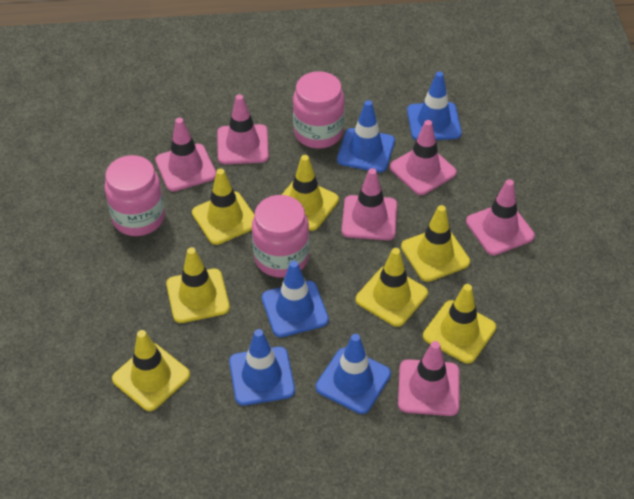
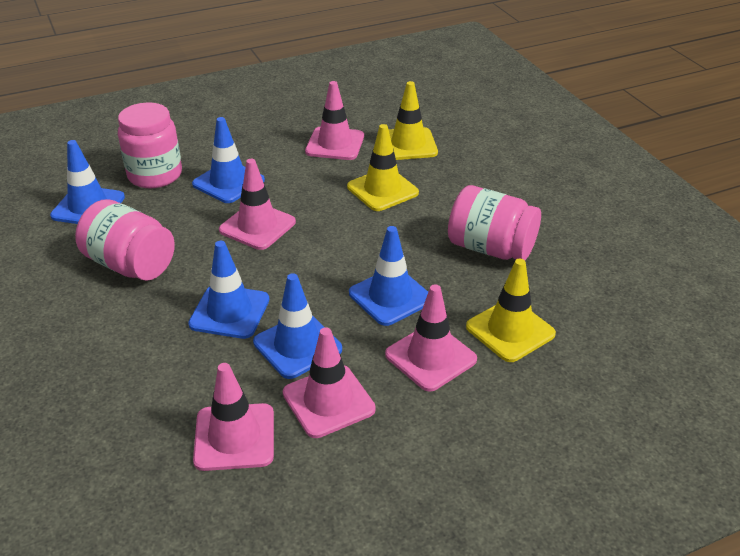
pink traffic cone: [155,118,216,192] [217,94,269,164] [342,168,397,240] [390,120,457,195] [398,341,459,416] [466,179,535,255] = 6 -> [193,363,274,471] [219,159,296,250] [283,327,376,438] [305,81,364,160] [385,284,477,391] = 5
yellow traffic cone: [112,330,190,411] [166,247,230,323] [192,169,255,245] [282,155,339,231] [356,248,428,327] [401,205,470,282] [423,284,496,364] = 7 -> [347,124,419,211] [389,81,438,160] [466,259,556,362] = 3

